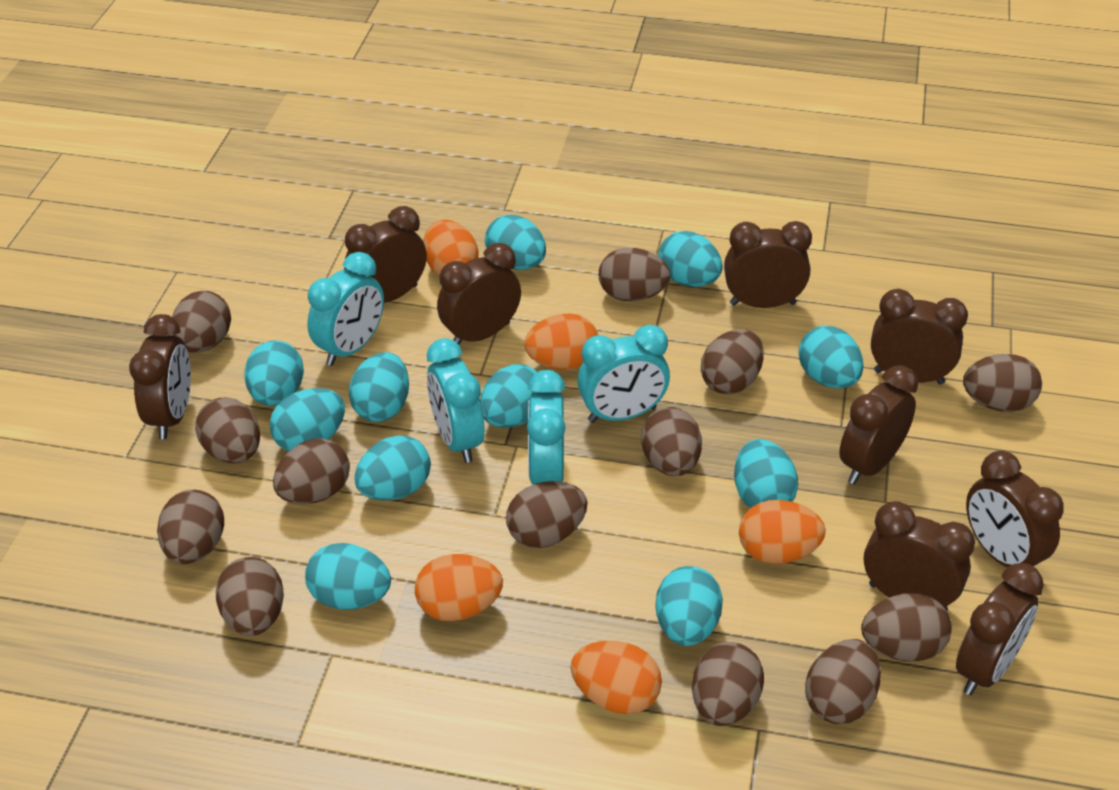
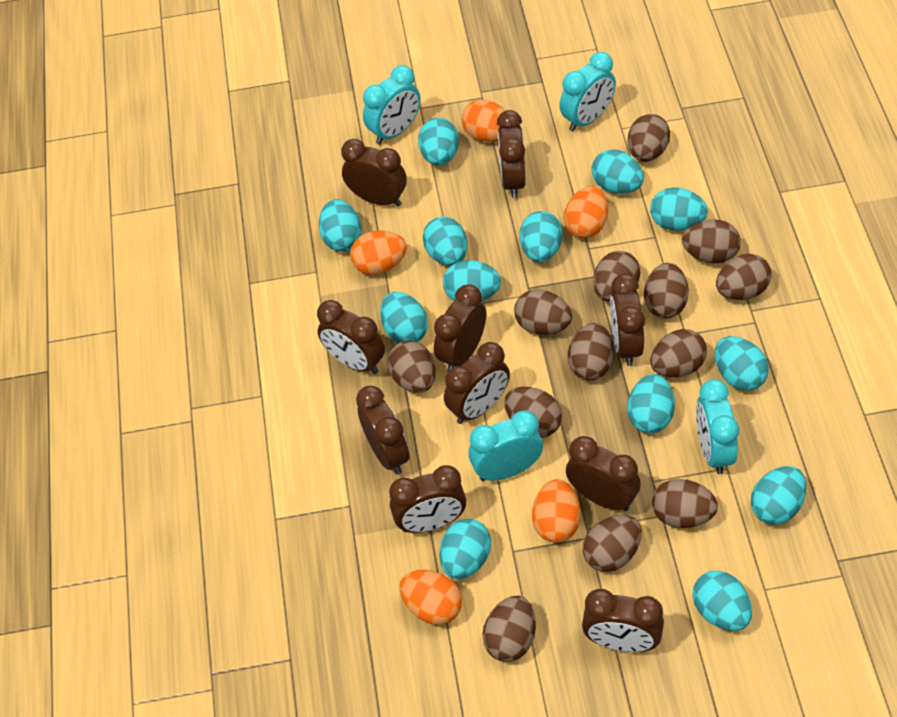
brown clock: [129,314,191,439] [344,206,427,303] [437,243,521,345] [724,221,812,308] [839,365,918,484] [864,501,975,611] [871,289,968,384] [956,563,1044,695] [966,451,1064,567] = 9 -> [317,300,385,374] [341,139,407,206] [356,386,409,474] [389,465,466,533] [434,284,486,371] [444,342,510,424] [497,110,526,198] [566,436,641,511] [582,589,664,652] [610,273,645,366] = 10
turquoise egg: [244,340,304,406] [269,388,345,451] [305,543,391,610] [349,352,409,422] [354,435,431,501] [480,364,537,428] [485,215,546,270] [655,566,723,646] [658,231,723,287] [734,439,798,508] [799,326,864,388] = 11 -> [319,199,362,251] [380,292,428,343] [418,118,459,166] [423,217,468,266] [440,519,491,579] [443,260,501,301] [519,211,562,262] [591,149,644,193] [627,374,675,433] [650,187,708,231] [693,571,752,631] [715,336,769,391] [751,466,806,525] = 13

